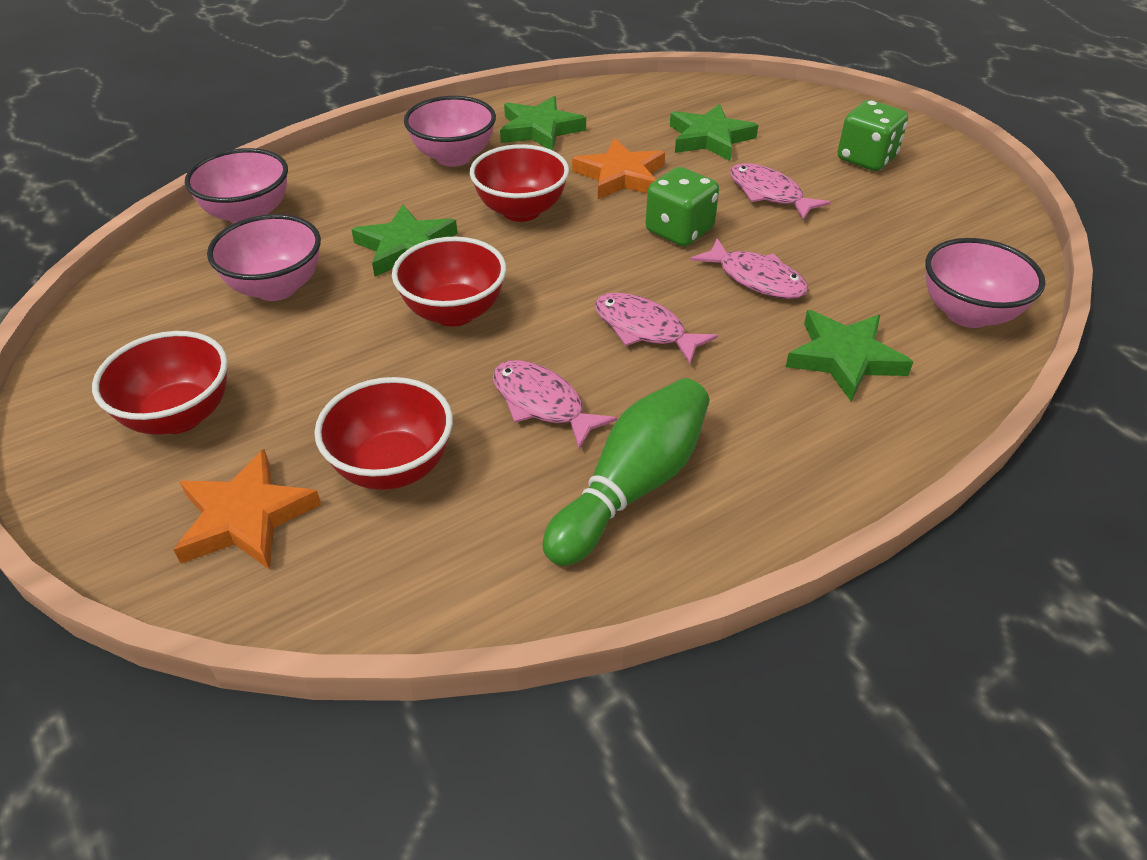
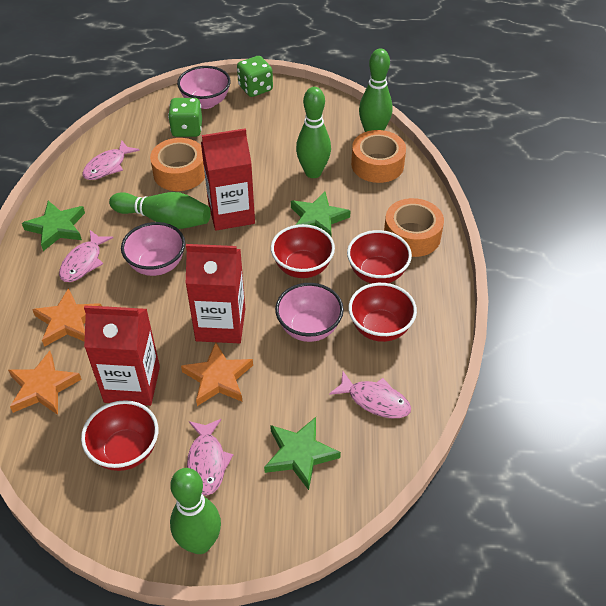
green bowling pin: [542,378,709,566] = 1 -> [109,192,211,229] [170,468,221,554] [296,87,331,178] [359,48,393,132] = 4
green star: [351,204,458,277] [500,96,586,151] [670,104,758,161] [786,310,913,401] = 4 -> [22,201,85,251] [264,417,341,490] [291,191,350,236] = 3
orange star: [174,449,321,570] [572,138,665,199] = 2 -> [8,351,82,415] [32,288,102,347] [181,342,253,406] = 3
orange tape: none = 0 -> [150,138,205,191] [351,130,406,183] [384,198,444,257] = 3
pink bowl: [185,148,288,224] [207,214,321,301] [404,96,496,167] [925,238,1046,328] = 4 -> [121,222,185,276] [177,66,231,109] [275,283,344,342] = 3
red carton: none = 0 -> [84,305,160,406] [185,244,245,343] [201,128,255,231] = 3

